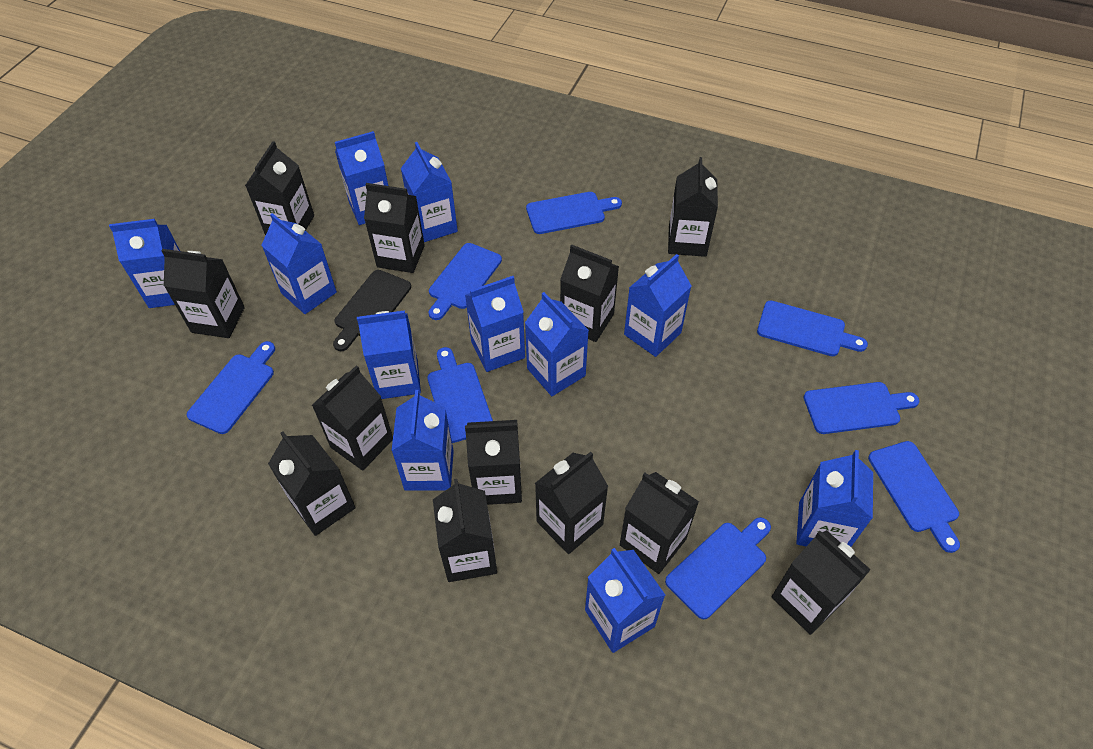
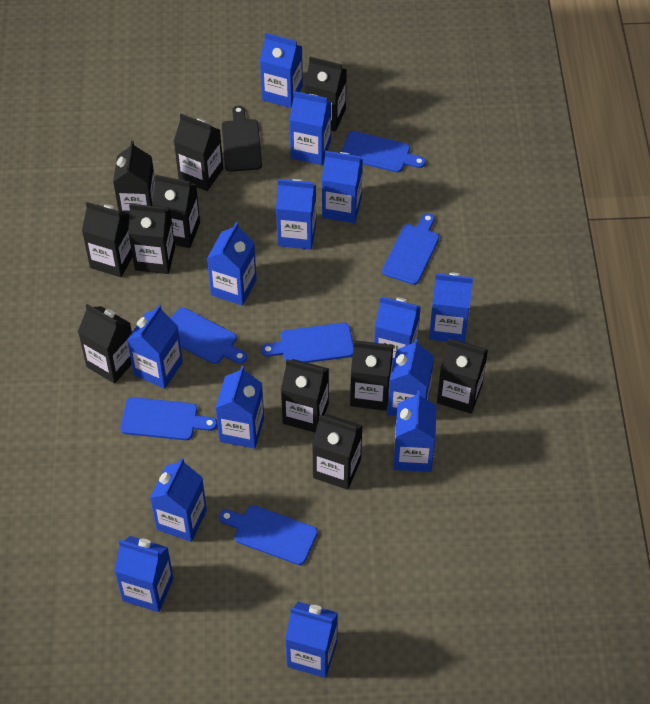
black carton: [162,249,245,338] [245,141,314,235] [268,431,356,536] [312,366,393,471] [364,183,425,273] [433,479,497,582] [465,420,522,505] [535,452,609,554] [560,244,619,342] [620,472,699,574] [668,157,718,257] [772,530,871,635] = 12 -> [78,304,132,384] [82,202,132,277] [113,141,155,214] [128,204,175,274] [152,175,200,248] [174,114,223,191] [281,359,329,432] [304,57,347,131] [312,414,363,490] [350,340,393,411] [437,339,488,414] = 11
blue carton: [109,219,180,308] [261,213,337,314] [335,131,388,225] [357,310,421,399] [391,390,454,491] [401,142,458,242] [465,276,525,372] [525,292,589,396] [585,548,665,653] [624,254,691,357] [796,450,873,547] = 11 -> [114,536,174,612] [127,305,183,389] [150,458,207,542] [207,222,257,306] [215,366,264,449] [260,33,303,108] [276,179,316,250] [285,602,338,678] [289,91,331,165] [322,151,363,223] [374,297,421,367] [388,338,434,417] [394,391,436,472] [429,273,473,343] = 14
blue cutting board: [187,341,275,434] [427,347,493,443] [429,243,502,320] [526,192,622,234] [665,517,771,619] [757,300,868,356] [804,382,919,434] [868,441,960,553] = 8 -> [120,397,217,440] [170,307,247,364] [219,505,318,565] [261,323,354,363] [341,131,426,172] [382,213,439,285] = 6

